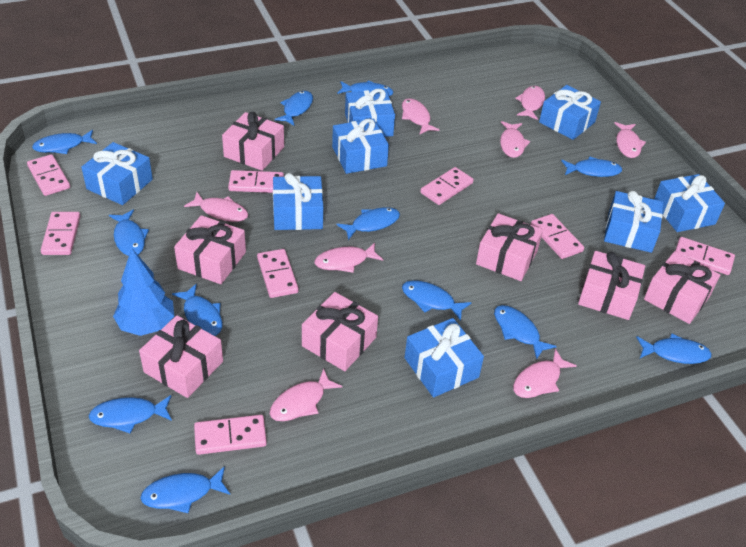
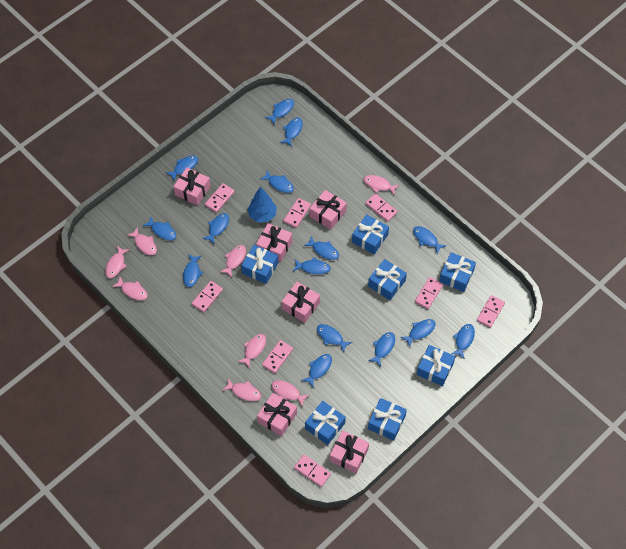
blue fish: [32,130,97,154] [89,395,172,433] [109,210,149,256] [140,466,230,513] [172,284,222,336] [274,91,313,126] [337,80,394,96] [337,207,400,240] [402,280,472,321] [494,305,557,360] [561,156,622,177] [636,334,712,364] = 12 -> [143,217,177,240] [166,156,198,180] [183,254,203,287] [202,213,229,244] [260,170,294,193] [265,99,294,125] [280,117,303,147] [293,257,331,274] [302,354,332,387] [304,236,339,260] [317,324,352,353] [368,332,395,367] [401,319,436,347] [413,226,446,254] [452,324,475,359] = 15
blue gift: [81,142,153,205] [273,173,323,230] [332,119,389,174] [345,89,395,137] [404,318,484,397] [539,85,601,140] [604,191,663,253] [654,174,725,232] = 8 -> [241,245,279,284] [305,401,346,445] [352,214,389,254] [368,259,407,300] [368,398,407,441] [417,345,455,386] [439,252,476,292] = 7
pink gift: [139,315,223,398] [174,215,246,284] [222,112,284,171] [302,292,378,371] [476,213,543,281] [578,251,645,320] [644,251,720,324] = 7 -> [173,167,211,206] [256,223,292,262] [257,393,297,436] [282,282,320,323] [310,190,347,230] [330,430,369,473] = 6

